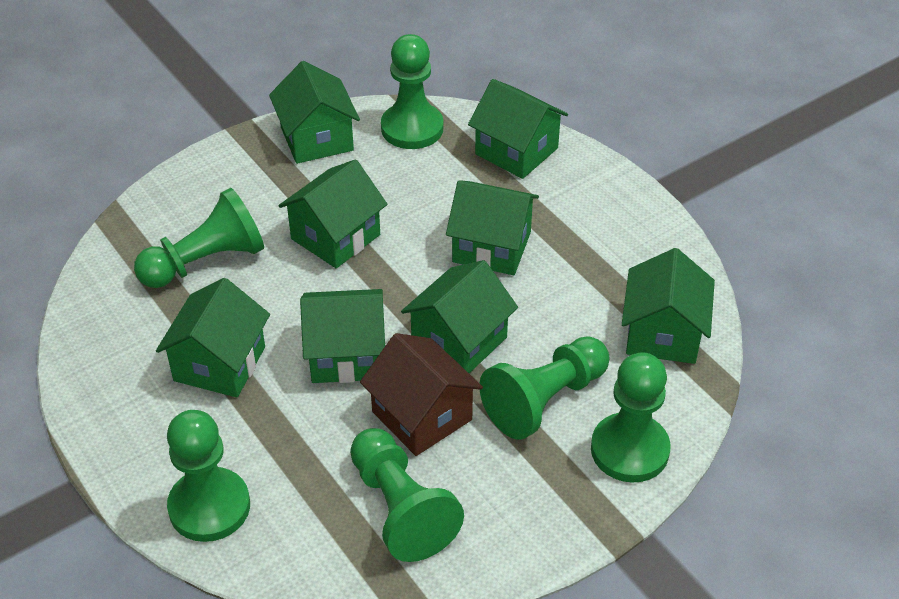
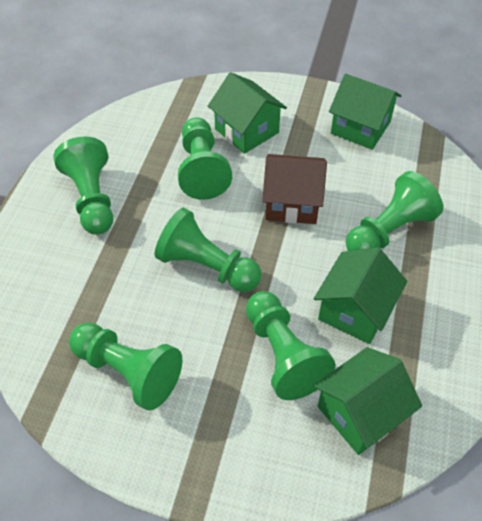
green house: [156,278,270,397] [269,61,360,164] [278,159,387,268] [300,289,385,383] [401,260,518,373] [446,180,539,275] [468,79,568,179] [622,248,715,364] = 8 -> [208,72,287,154] [313,347,422,455] [314,247,407,344] [329,74,402,150] = 4

